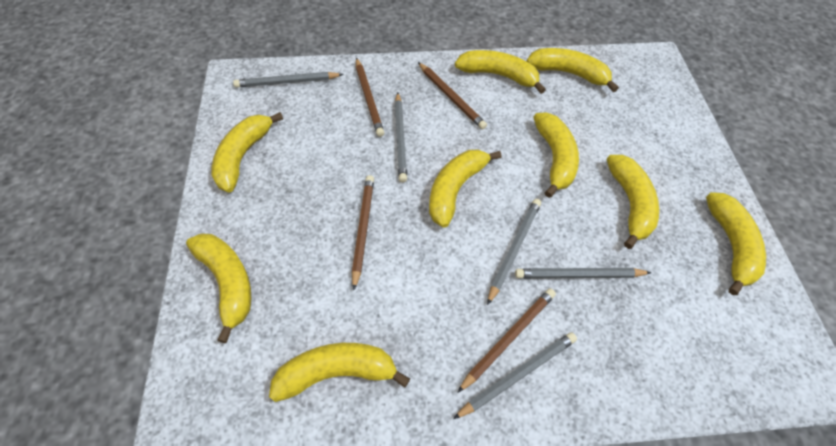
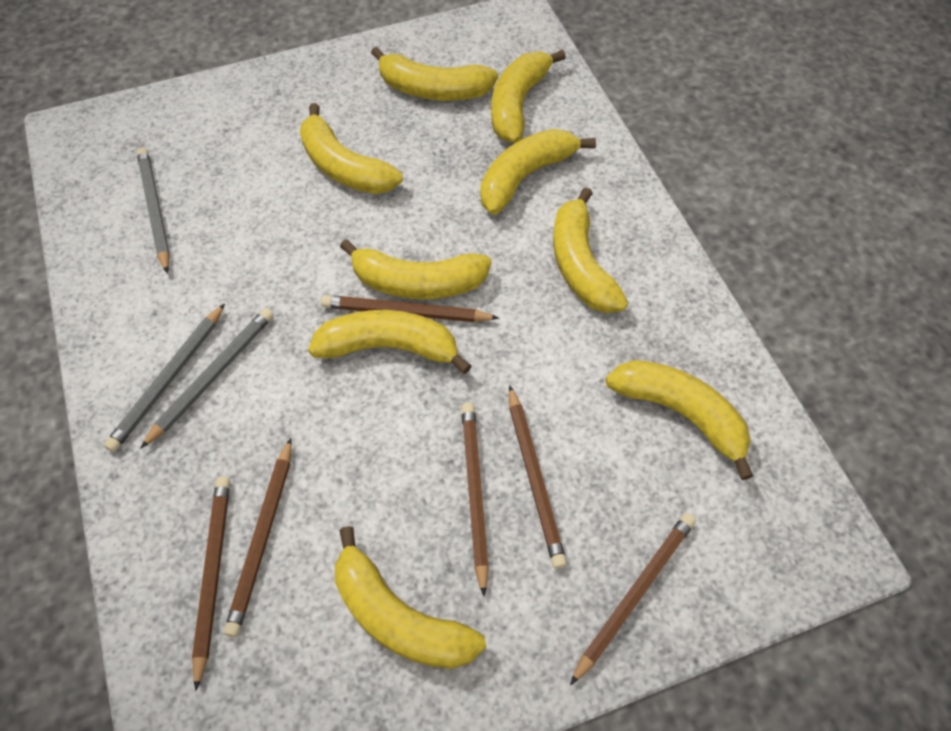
brown pencil: [352,175,374,290] [356,58,384,137] [418,62,487,129] [457,288,556,393] = 4 -> [192,477,230,691] [224,438,292,637] [321,295,499,322] [461,403,489,596] [509,385,567,569] [570,513,696,685] = 6
grey pencil: [233,72,344,88] [395,92,407,182] [453,332,577,419] [487,199,541,305] [515,268,652,279] = 5 -> [104,303,225,452] [136,148,170,273] [140,308,274,449] = 3

